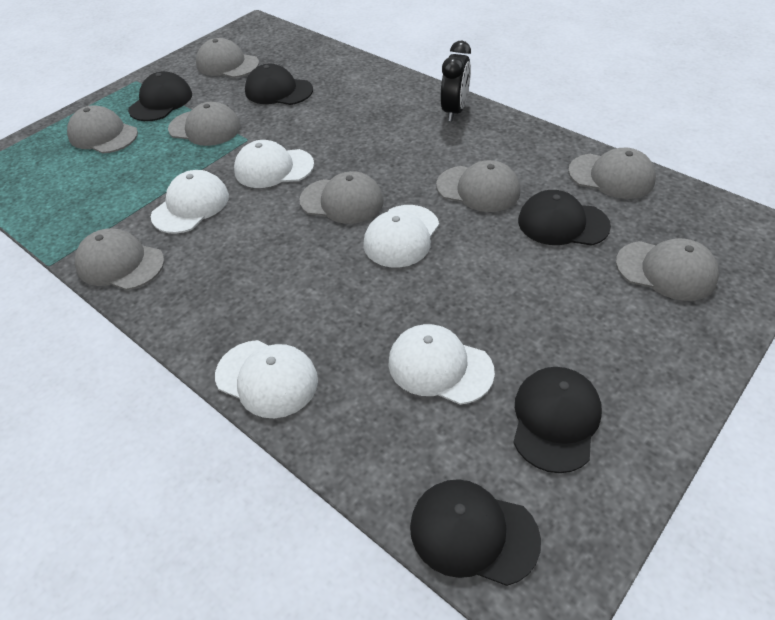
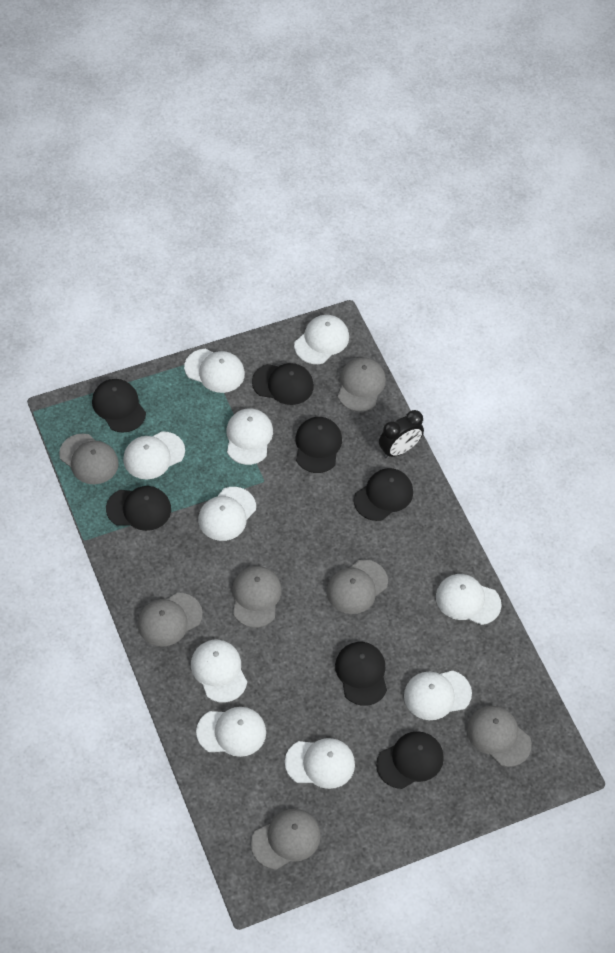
black cap: [128,71,192,121] [245,63,313,105] [410,479,541,586] [513,367,602,473] [518,190,611,246] = 5 -> [92,379,146,433] [106,486,171,531] [252,363,314,405] [295,417,342,473] [335,642,387,706] [354,468,413,521] [376,731,444,789] = 7
grey cap: [67,105,138,154] [75,228,164,290] [168,102,241,146] [196,38,259,78] [300,171,384,224] [436,160,520,212] [568,148,656,199] [616,238,719,301] = 8 -> [59,434,119,485] [138,593,203,647] [232,566,282,628] [251,809,321,869] [327,560,388,614] [338,357,386,412] [467,706,532,767] = 7
white cap: [151,170,229,234] [215,340,318,418] [234,140,314,188] [363,205,439,268] [388,324,495,405] = 5 -> [123,431,185,479] [184,349,245,393] [191,640,247,703] [196,707,266,757] [198,487,256,541] [226,408,273,465] [285,738,355,789] [294,315,349,364] [404,671,472,720] [436,574,502,625] = 10

